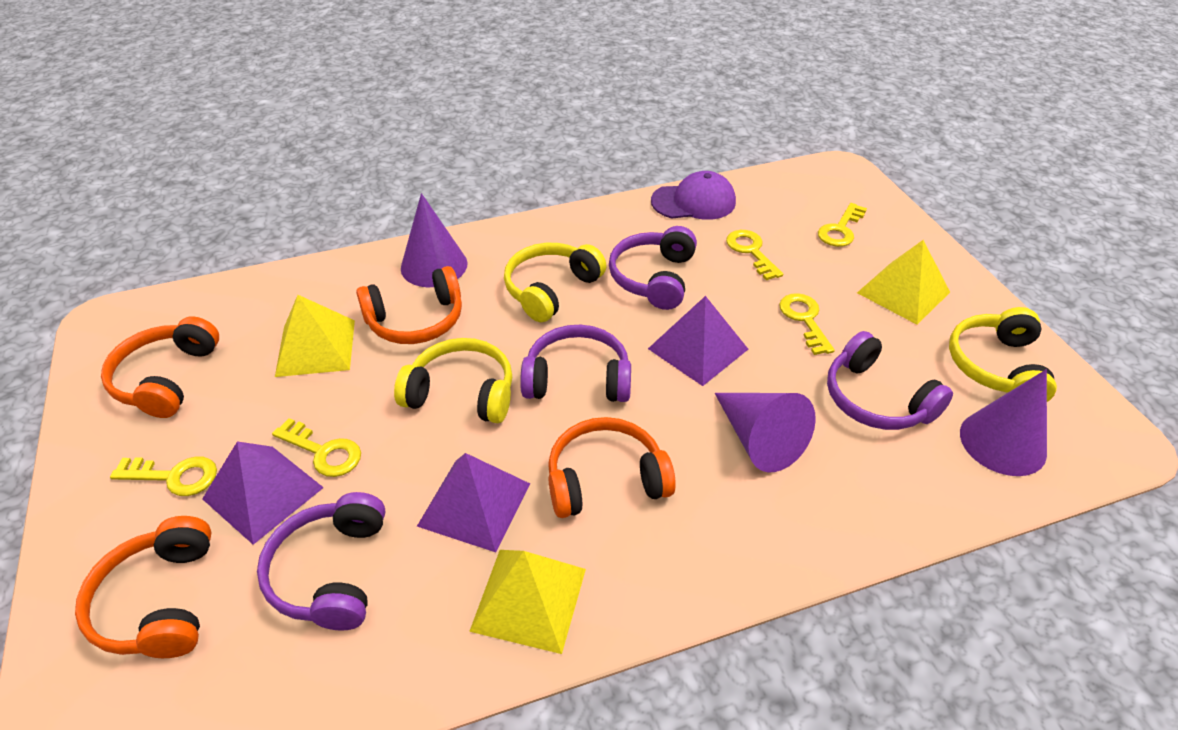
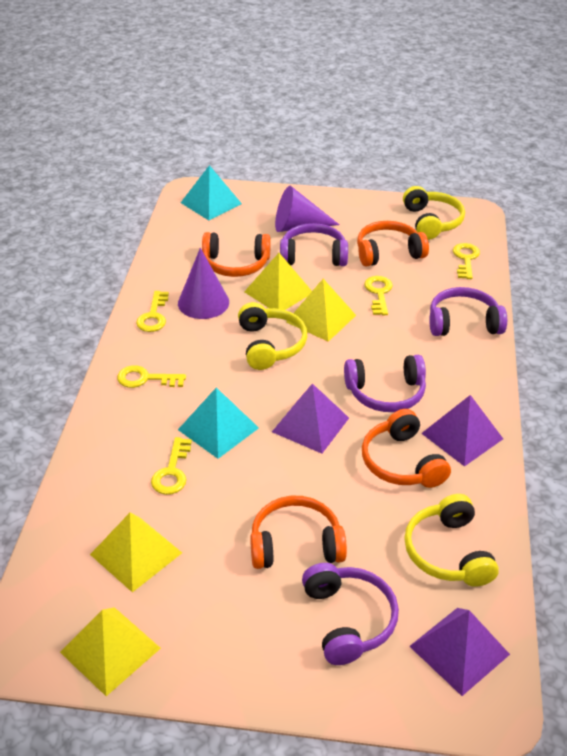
purple cap: [651,171,736,220] = 1 -> none = 0
purple cone: [401,193,468,287] [715,393,816,472] [960,369,1047,476] = 3 -> [178,248,229,319] [275,186,340,232] = 2
turquoise pyramid: none = 0 -> [178,388,259,459] [181,165,242,220] = 2
yellow pyramid: [275,295,355,377] [469,550,586,654] [857,240,950,325] = 3 -> [60,607,161,696] [90,513,182,592] [244,253,312,310] [286,279,356,342] = 4

